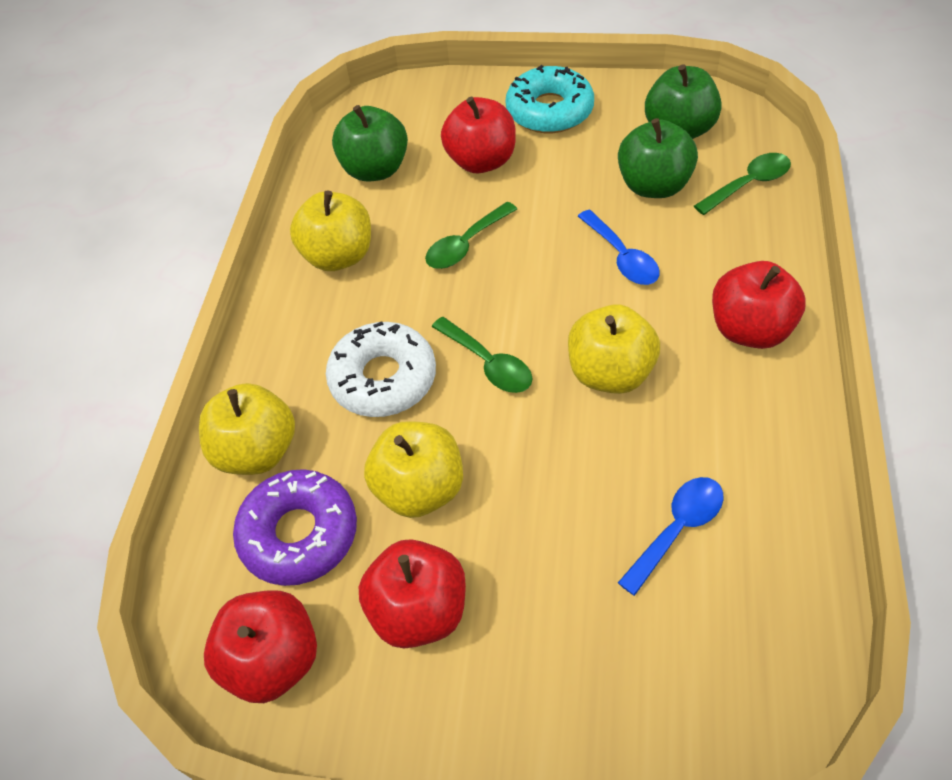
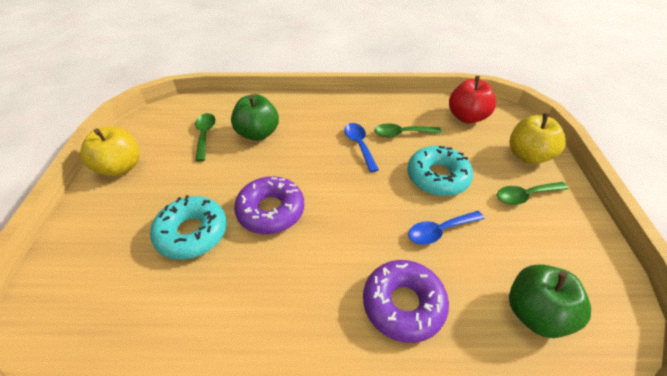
green apple: [332,105,408,181] [618,118,698,198] [645,64,722,139] = 3 -> [231,95,279,141] [509,265,591,338] = 2
purple donut: [233,469,357,586] = 1 -> [234,176,304,234] [363,260,449,343] = 2
red apple: [204,591,317,703] [359,539,466,648] [441,97,516,173] [712,261,806,349] = 4 -> [449,76,496,123] = 1
turquoise donut: [506,65,594,133] = 1 -> [150,195,227,260] [407,146,473,196] = 2
white donut: [326,322,436,417] = 1 -> none = 0
yellow apple: [199,383,295,475] [290,190,371,271] [364,421,463,518] [568,304,660,394] = 4 -> [81,126,140,177] [509,113,566,164] = 2

